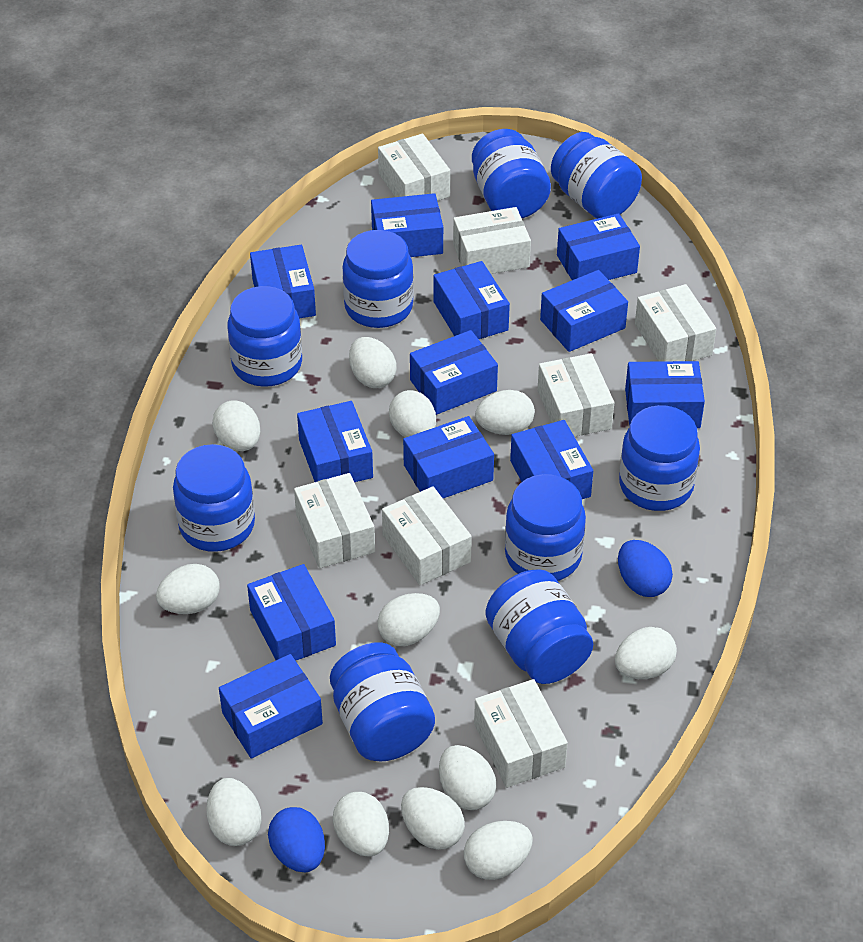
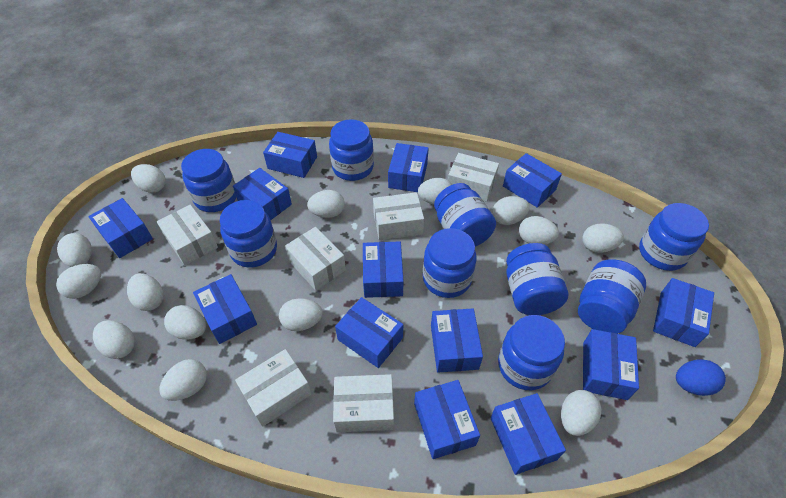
blue box: [219,654,323,758] [247,564,336,661] [250,245,316,318] [297,401,373,482] [371,193,443,257] [403,416,494,498] [410,330,498,415] [433,261,510,339] [510,420,593,499] [540,270,628,352] [557,213,640,280] [625,361,705,428] = 12 -> [88,198,153,258] [193,274,257,344] [233,168,292,220] [263,132,317,178] [335,297,403,368] [363,241,404,298] [388,143,429,192] [414,380,480,459] [431,308,483,373] [490,393,566,475] [503,153,562,208] [583,329,639,400] [653,278,714,347] = 13
blue egg: [268,807,325,872] [618,540,673,597] = 2 -> [676,359,726,396] = 1
white box: [294,473,375,568] [378,134,450,201] [382,486,472,585] [453,207,531,274] [474,679,568,788] [537,353,614,437] [635,284,716,362] = 7 -> [157,204,218,265] [235,349,312,427] [285,227,346,291] [333,374,394,432] [373,192,424,240] [448,153,499,202] = 6
white egg: [156,564,220,614] [206,778,261,846] [212,400,260,451] [333,792,389,857] [349,337,396,388] [378,593,440,646] [389,390,436,438] [401,787,465,850] [439,745,496,810] [464,821,533,880] [475,390,535,435] [615,627,677,679] = 12 -> [56,264,101,299] [57,233,92,267] [93,320,135,359] [127,273,164,311] [131,164,166,193] [159,359,207,401] [164,305,206,340] [279,298,323,331] [307,190,345,218] [418,178,452,205] [492,196,530,225] [519,216,559,245] [561,390,602,436] [582,223,624,253] = 14

